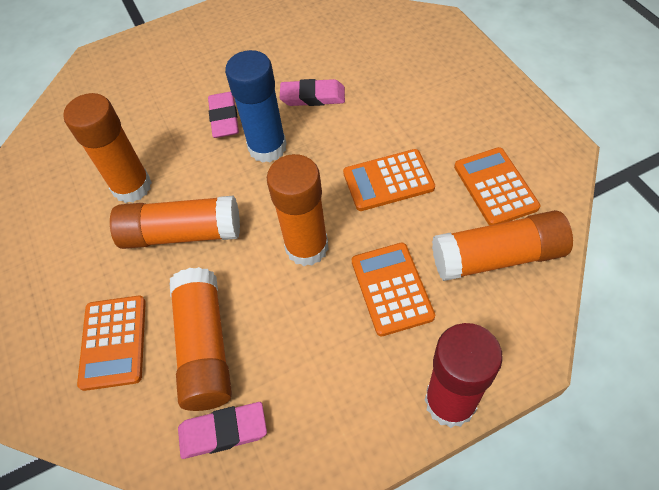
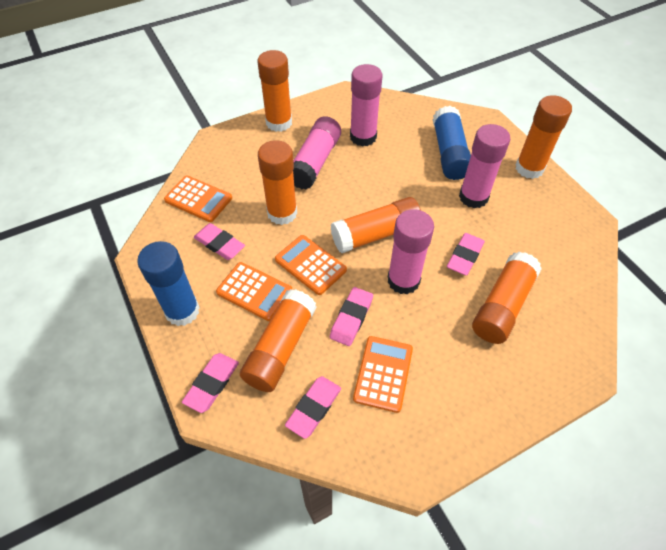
blue glue stick: [225,50,287,163] = 1 -> [137,241,200,326] [433,106,471,180] = 2
orange glue stick: [63,93,152,203] [110,195,240,249] [169,267,232,411] [267,154,329,266] [432,210,573,281] = 5 -> [240,289,316,392] [258,50,292,132] [258,140,297,225] [331,197,421,253] [472,252,542,344] [516,95,572,179] = 6
pink eraser: [178,402,267,459] [208,92,239,138] [280,79,345,106] = 3 -> [182,353,239,413] [194,223,245,260] [285,376,341,439] [330,287,373,346] [447,233,485,275] = 5
pink glue stick: none = 0 -> [293,116,341,190] [350,64,383,147] [388,209,434,294] [459,124,510,208] = 4
red glue stick: [425,323,503,428] = 1 -> none = 0

